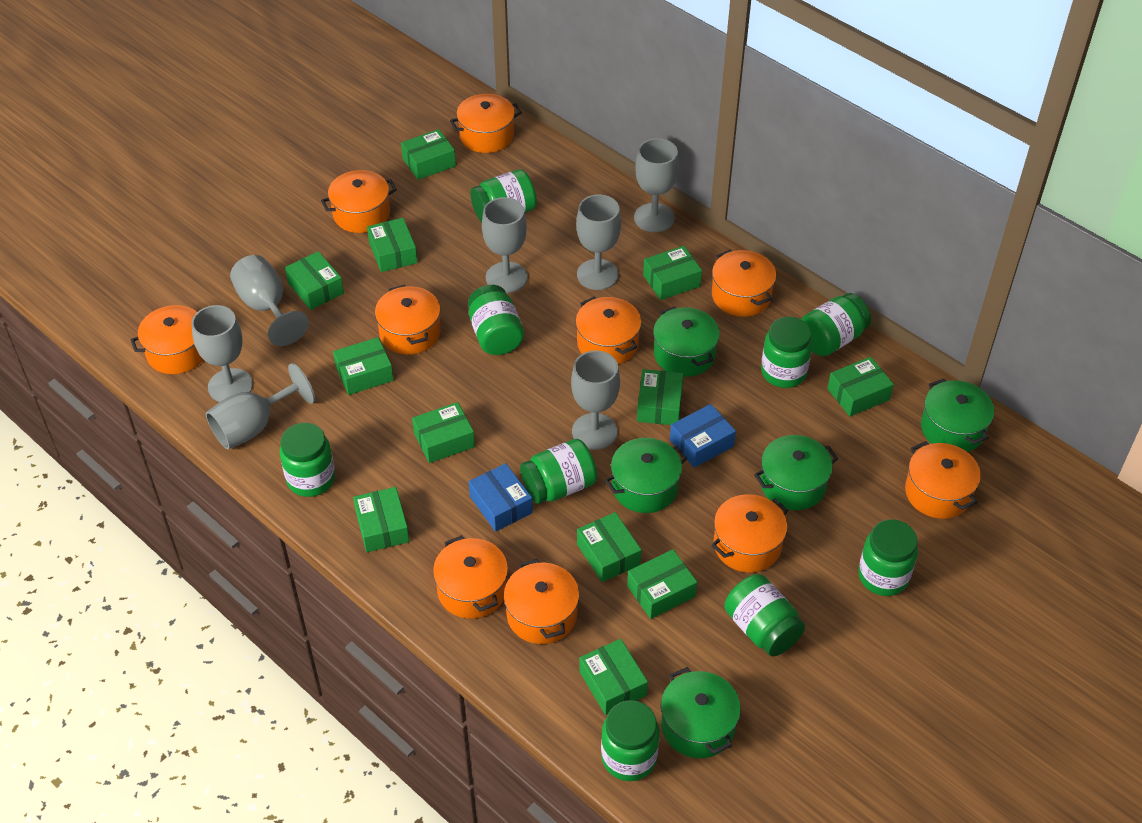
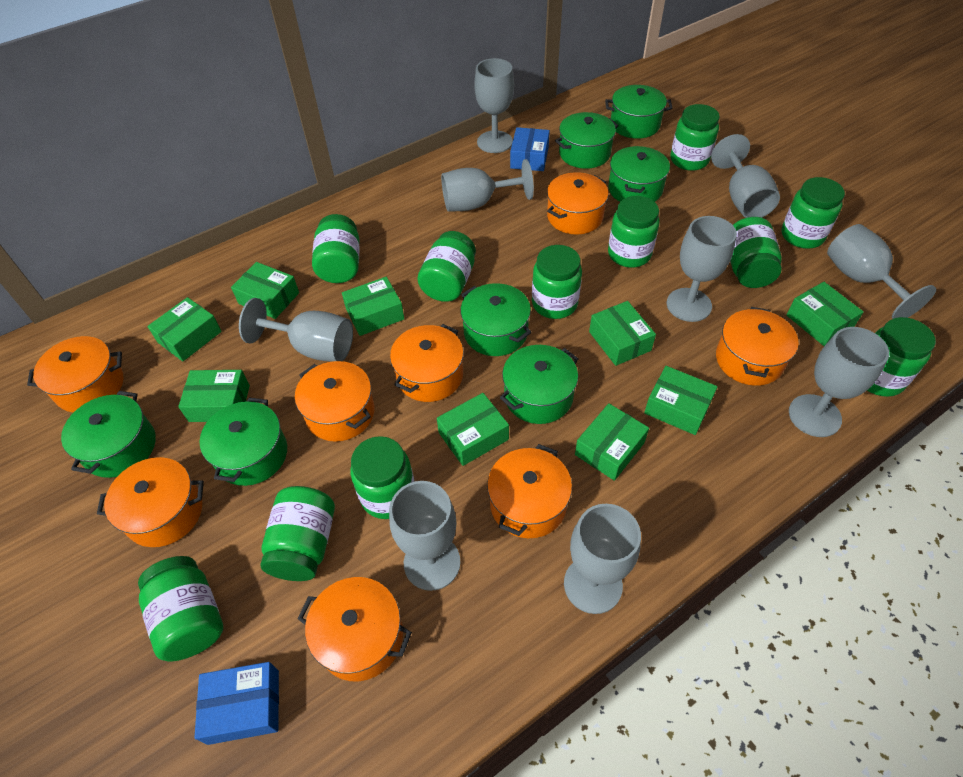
green box: [285,251,344,310] [333,337,394,395] [353,487,409,552] [367,218,418,272] [401,129,456,180] [412,402,475,463] [577,512,642,582] [579,639,648,715] [627,549,697,619] [637,369,684,425] [643,246,702,300] [827,357,894,416] = 12 -> [147,297,222,361] [178,370,250,422] [231,262,299,319] [342,277,404,336] [437,393,509,466] [575,403,649,481] [589,301,656,366] [644,366,717,435] [787,282,864,346] = 9
green jar: [280,423,335,497] [468,285,524,355] [470,169,537,222] [520,439,597,504] [601,700,660,781] [724,574,805,656] [761,317,813,388] [801,293,871,356] [858,520,918,596] = 9 -> [138,556,223,661] [261,486,335,581] [312,214,360,283] [351,436,414,519] [417,231,476,302] [532,245,582,319] [608,196,660,268] [670,104,720,171] [730,217,782,288] [781,177,845,249] [867,317,936,397] = 11
green pot: [604,438,688,513] [653,306,720,377] [661,667,741,758] [754,435,838,510] [921,379,994,452] = 5 -> [61,391,156,478] [199,397,287,486] [461,283,532,356] [500,345,578,424] [555,112,619,169] [605,85,672,139] [608,146,670,202] = 7
grey goblet: [191,305,253,402] [206,363,315,449] [230,255,309,346] [482,197,528,293] [571,350,620,450] [576,194,621,290] [634,138,679,232] = 7 -> [239,298,353,362] [389,481,461,591] [441,159,534,212] [474,58,514,153] [564,504,641,614] [667,216,737,322] [711,134,780,218] [789,327,889,437] [827,224,936,319] = 9
orange pot: [131,305,203,374] [321,170,397,233] [375,285,441,355] [433,535,508,619] [450,94,522,153] [504,559,579,644] [575,296,641,364] [711,494,788,573] [712,250,776,317] [905,441,981,519] = 10 -> [27,336,123,413] [97,457,204,547] [295,361,375,442] [297,577,412,681] [390,324,464,402] [487,444,572,538] [547,172,608,234] [716,307,799,386] = 8

